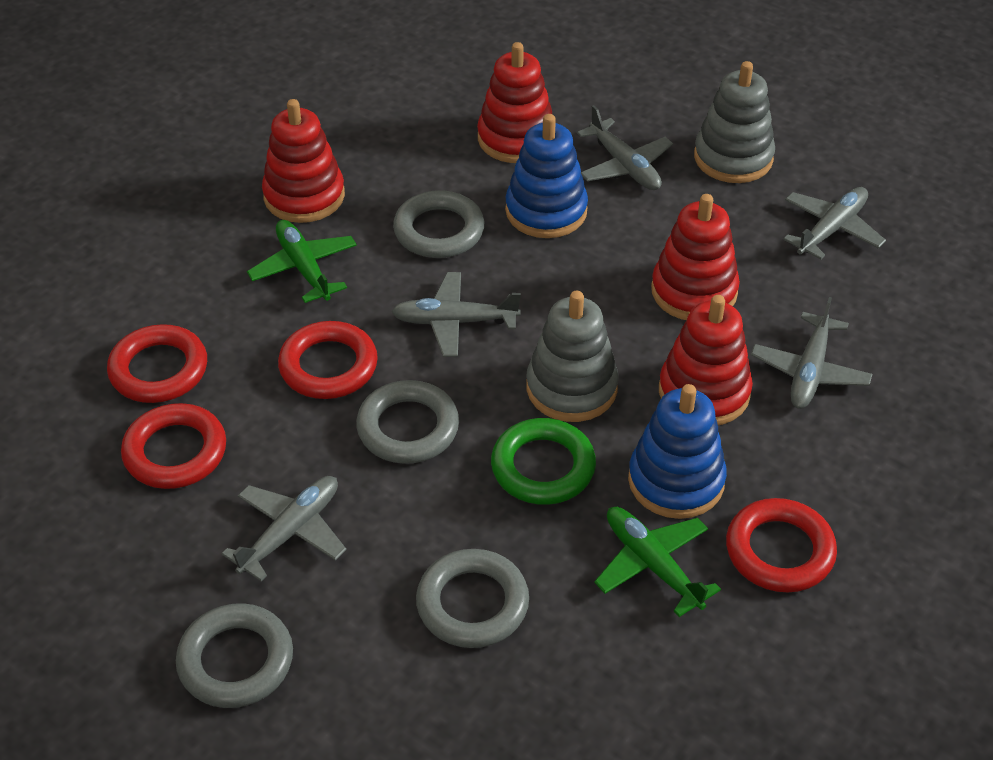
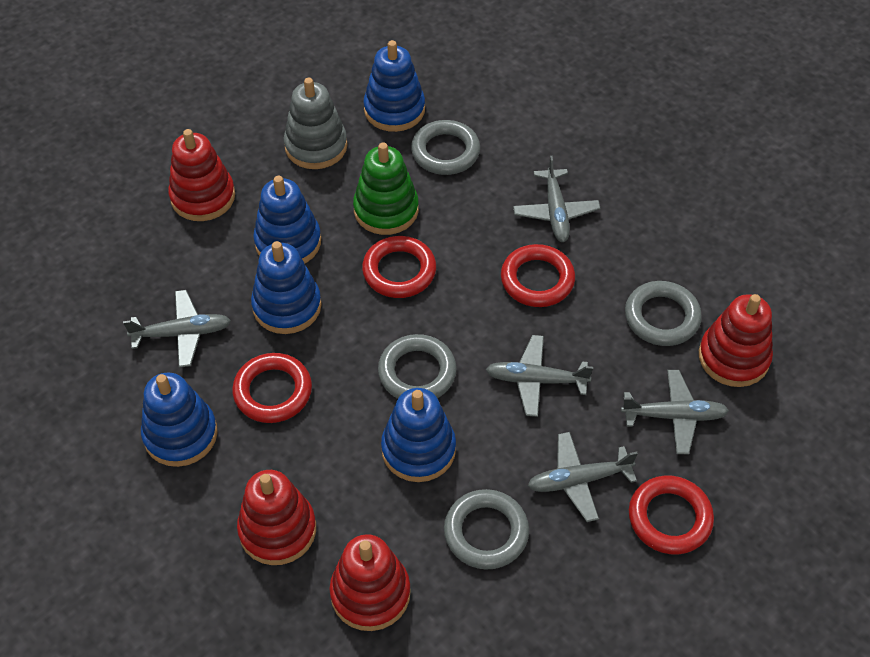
blue stacking toy: [505,114,588,238] [628,384,727,519] = 2 -> [141,372,218,467] [251,241,322,334] [253,176,321,264] [363,40,425,132] [381,388,456,482] = 5
green plane: [247,220,357,303] [594,507,721,617] = 2 -> none = 0
green ring: [491,418,596,505] = 1 -> none = 0
green stacking toy: none = 0 -> [353,143,419,235] = 1
grey stacking toy: [526,291,619,422] [694,61,775,183] = 2 -> [284,78,348,169] = 1

